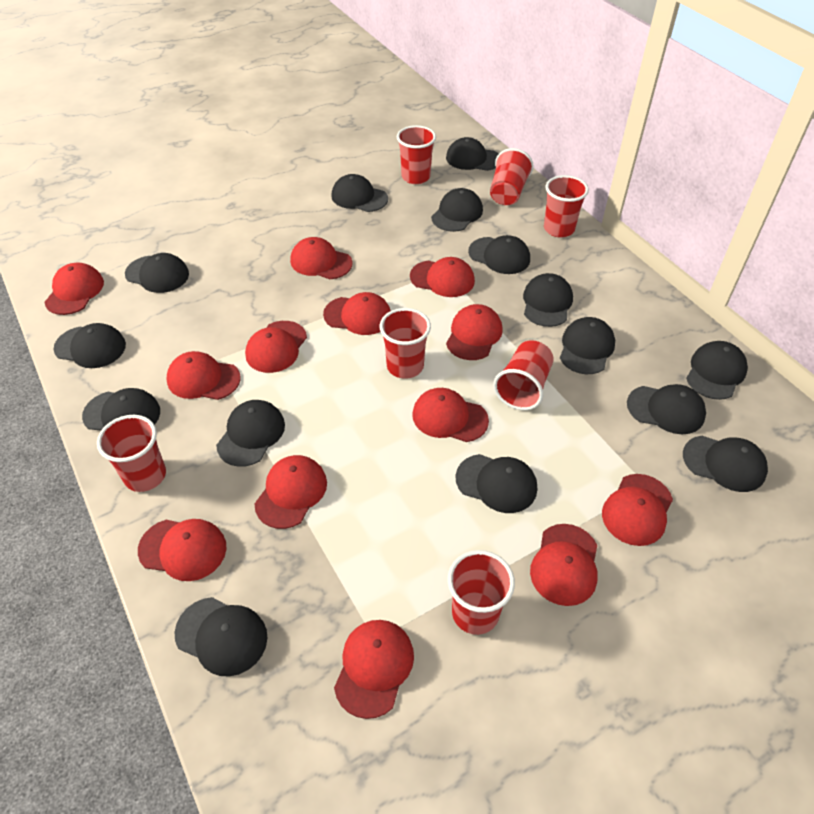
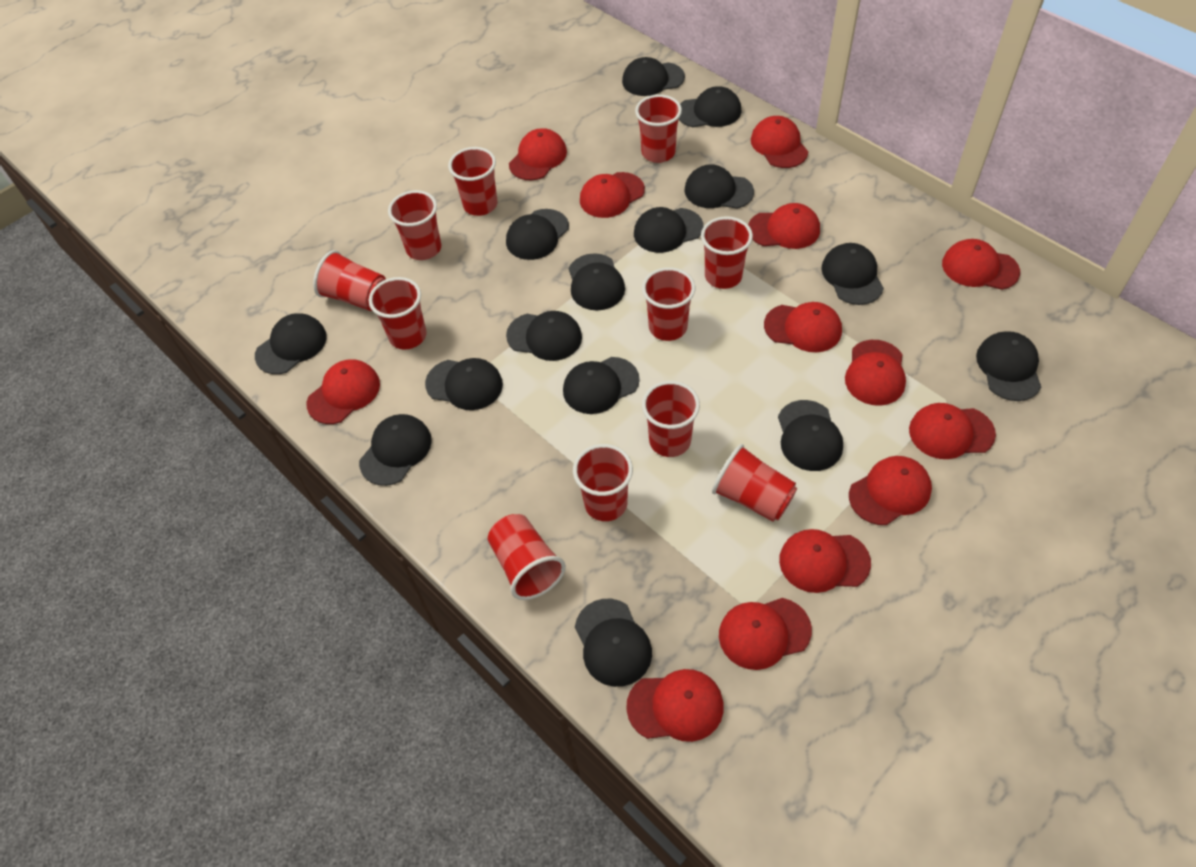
red cup: [97,415,166,492] [380,308,431,379] [397,125,436,184] [447,550,515,635] [490,148,534,205] [493,340,554,410] [544,175,589,238] = 7 -> [313,250,386,311] [369,277,427,349] [388,190,441,260] [448,147,498,216] [488,514,566,600] [573,444,633,521] [635,94,682,163] [642,267,695,341] [642,381,700,457] [701,216,753,289] [712,444,797,522] = 11

